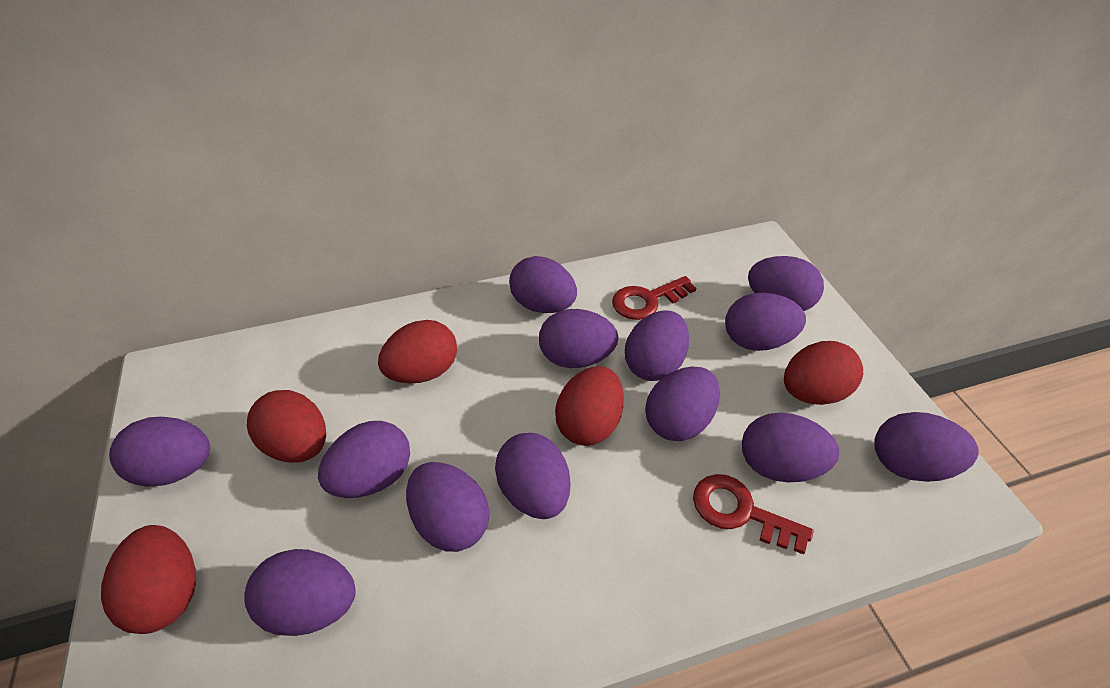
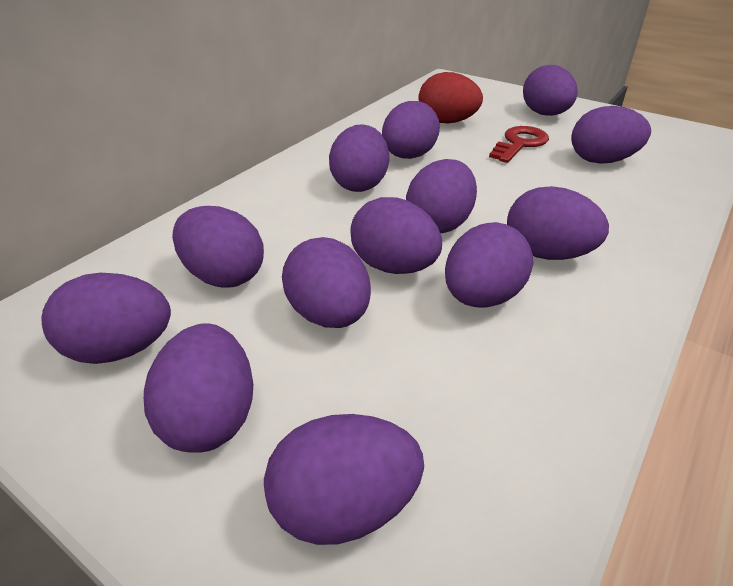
red egg: [101,525,196,634] [247,390,326,463] [378,320,457,383] [555,366,624,446] [784,341,863,405] = 5 -> [418,72,483,123] = 1
red key: [612,276,696,320] [693,474,814,554] = 2 -> [489,126,549,163] = 1

